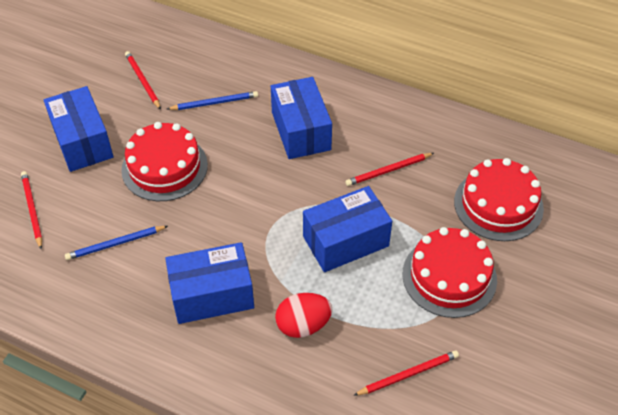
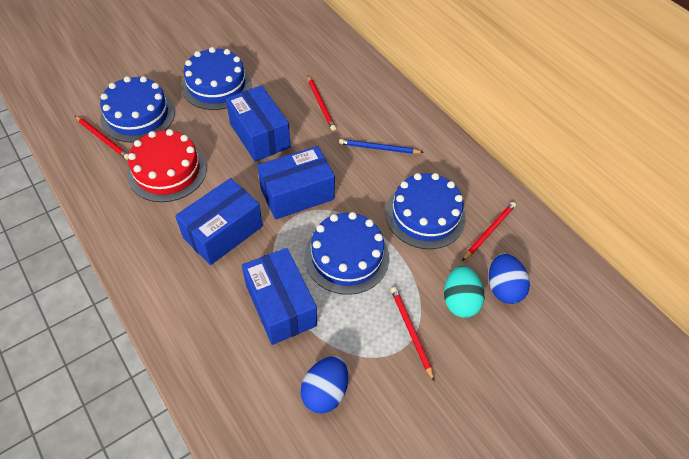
blue cake: none = 0 -> [100,76,175,143] [181,47,252,110] [304,212,389,295] [385,173,466,249] = 4
blue egg: none = 0 -> [301,356,348,414] [489,254,530,304] = 2
blue pencil: [65,226,168,260] [167,91,258,110] = 2 -> [339,139,424,154] = 1
red cake: [121,122,208,201] [402,227,497,318] [454,158,544,241] = 3 -> [127,129,207,202] = 1
red egg: [275,293,332,338] = 1 -> none = 0
turquoise egg: none = 0 -> [444,266,484,318] = 1

